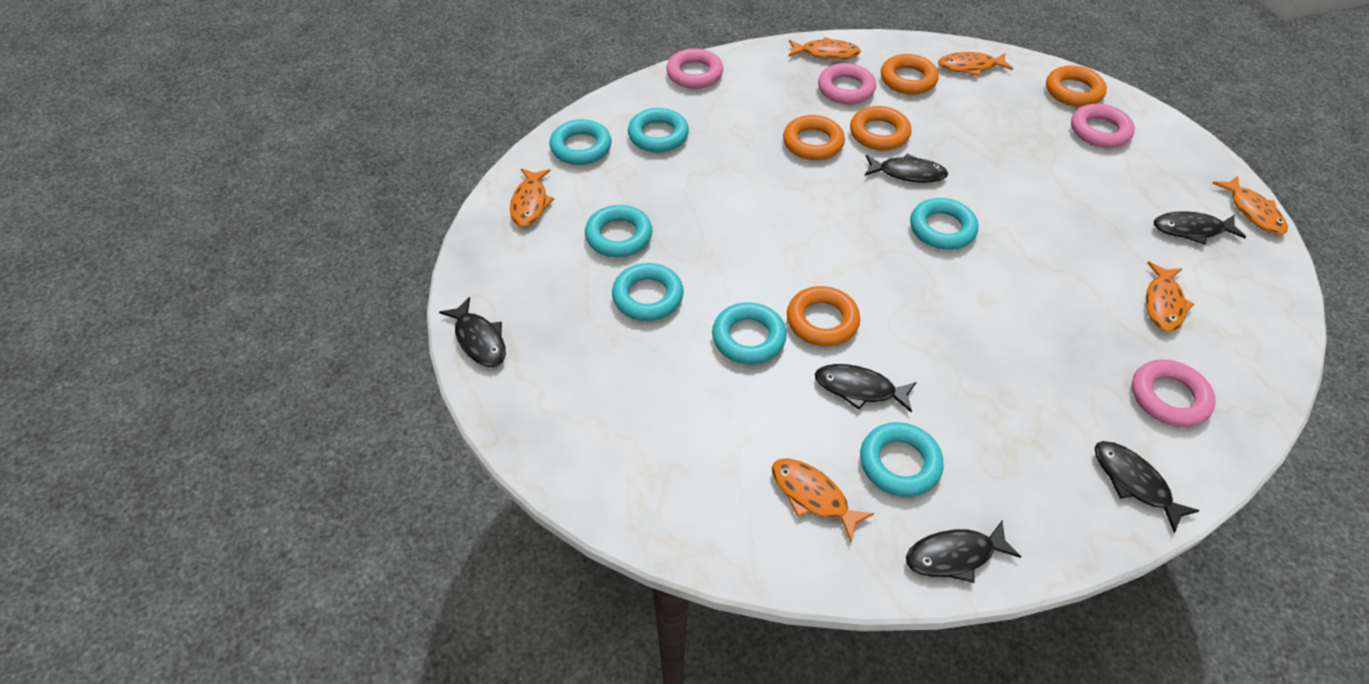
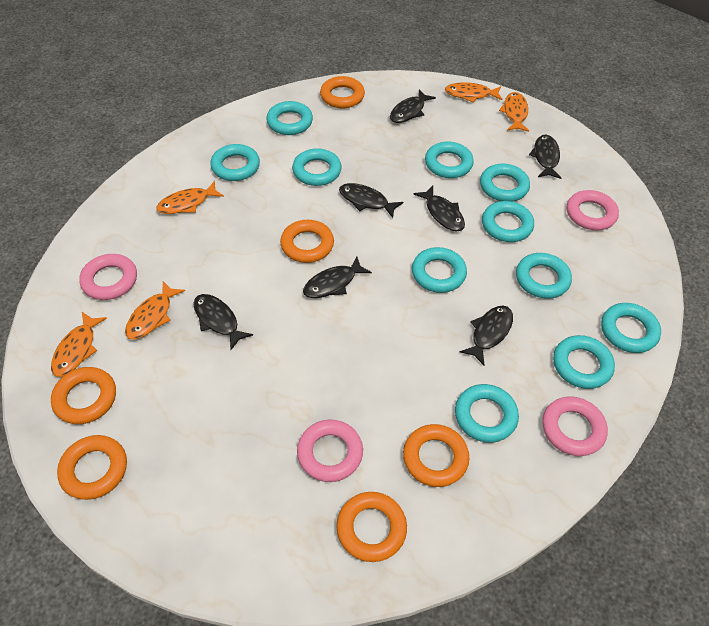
black fish: [439,297,506,367] [815,364,916,413] [864,154,948,183] [906,521,1021,583] [1095,441,1200,533] [1154,211,1246,245] = 6 -> [193,294,253,350] [303,257,372,298] [339,183,403,218] [390,89,436,123] [413,186,465,232] [460,305,513,365] [529,135,561,179] = 7
orange fish: [510,168,554,227] [772,459,874,542] [789,37,861,59] [938,52,1013,76] [1146,261,1194,332] [1212,176,1288,235] = 6 -> [51,312,107,377] [125,281,185,340] [156,181,224,214] [445,82,503,103] [499,92,529,132] = 5
orange ring: [783,115,845,160] [787,286,860,346] [850,106,911,151] [881,54,939,95] [1046,65,1107,107] = 5 -> [51,367,116,424] [57,435,127,500] [280,220,334,263] [320,76,365,108] [336,492,407,562] [403,424,469,487] = 6
turquoise ring: [550,119,612,165] [585,205,652,257] [612,263,684,321] [628,108,689,153] [712,302,787,364] [860,422,944,497] [910,198,978,250] = 7 -> [210,144,260,181] [266,101,313,135] [292,148,342,186] [412,247,467,293] [425,142,474,178] [455,384,519,443] [480,164,530,202] [482,201,534,242] [516,253,572,298] [553,335,615,389] [601,303,661,353] = 11

